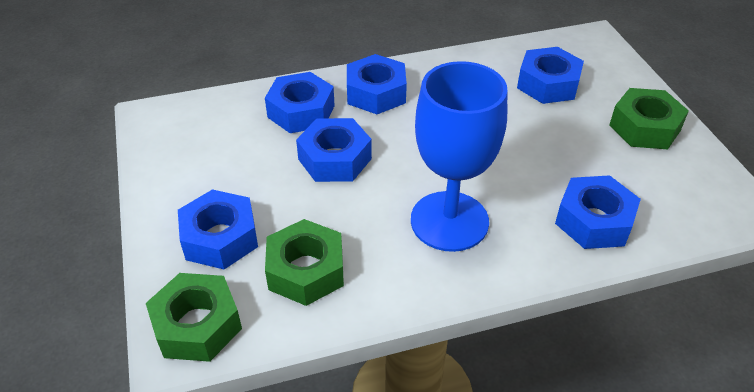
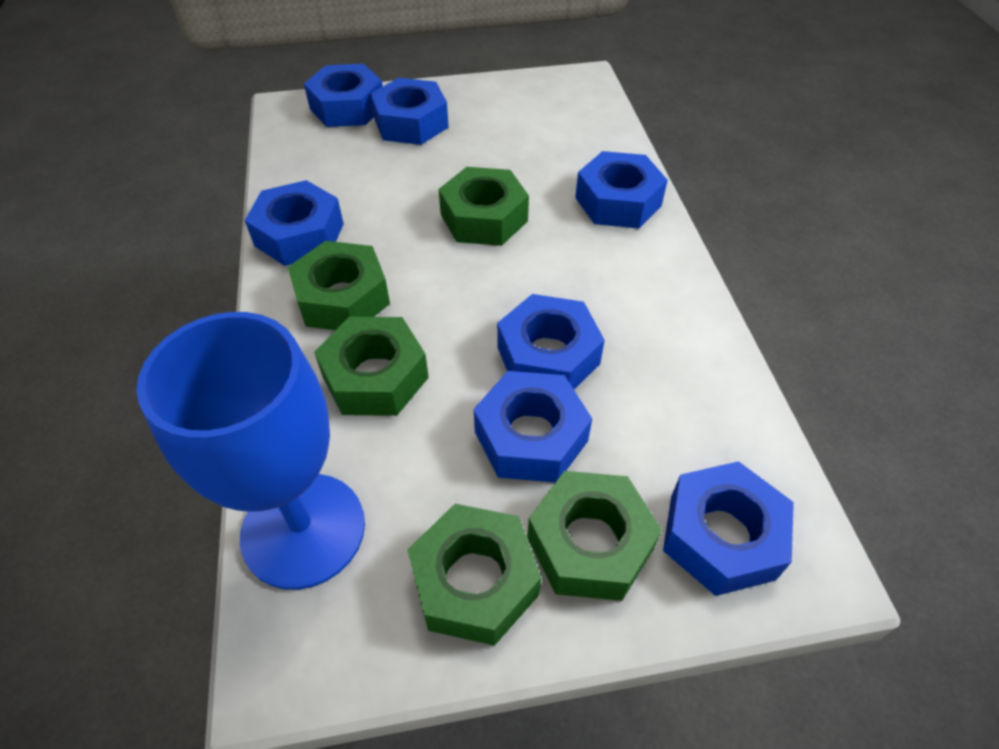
blue nut: [178,189,258,269] [265,72,335,133] [296,118,372,182] [347,54,407,114] [517,47,584,104] [555,175,641,249] = 6 -> [245,180,344,266] [304,64,383,127] [370,78,449,145] [474,371,592,482] [497,294,605,389] [575,151,668,228] [663,461,794,596] = 7
green nut: [146,273,242,362] [265,219,344,306] [609,88,689,149] = 3 -> [288,241,390,330] [314,317,429,416] [407,504,542,646] [439,167,529,246] [527,471,662,601] = 5

